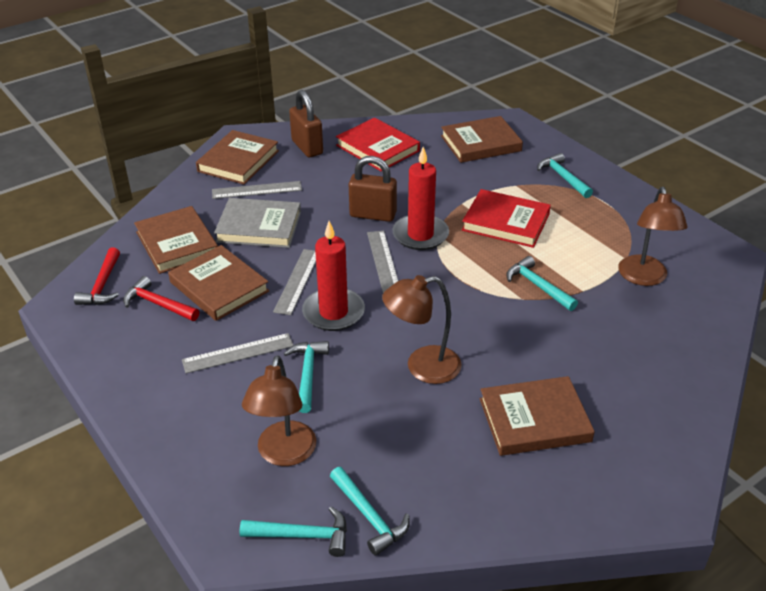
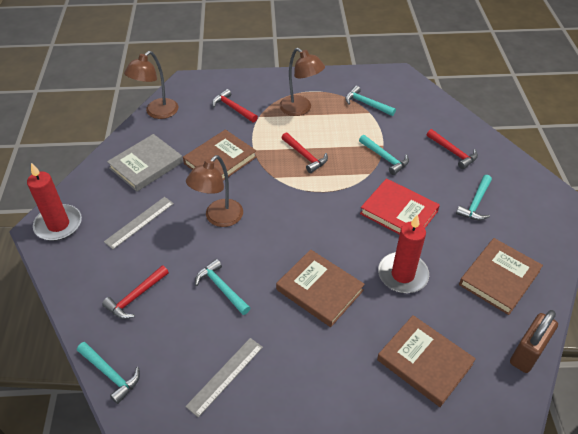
brown book: [134,206,218,274] [168,245,269,321] [196,130,279,185] [441,116,523,163] [480,376,595,456] = 5 -> [183,129,257,181] [276,249,365,327] [377,315,476,407] [459,238,543,315] = 4
brown padlock: [289,90,323,157] [349,156,397,222] = 2 -> [510,310,558,373] = 1
grey ruler: [182,333,293,374] [212,181,302,199] [273,249,316,315] [367,230,398,293] = 4 -> [104,197,174,249] [185,338,263,418] = 2
red book: [336,118,420,171] [462,189,551,248] = 2 -> [360,178,440,235] = 1
red hammer: [74,247,120,305] [123,276,199,321] = 2 -> [102,265,169,319] [212,89,258,122] [281,133,328,173] [427,129,478,169] = 4

